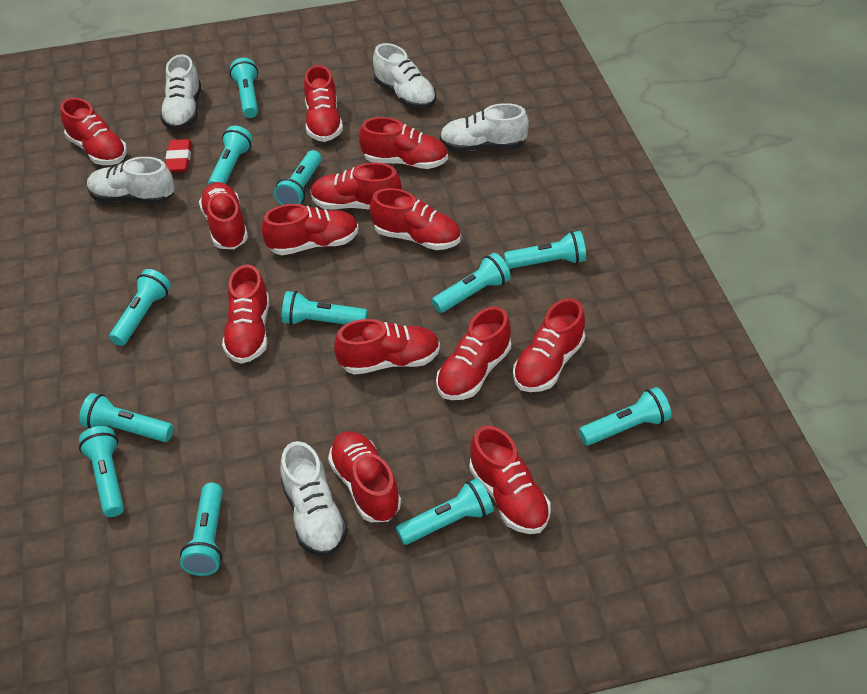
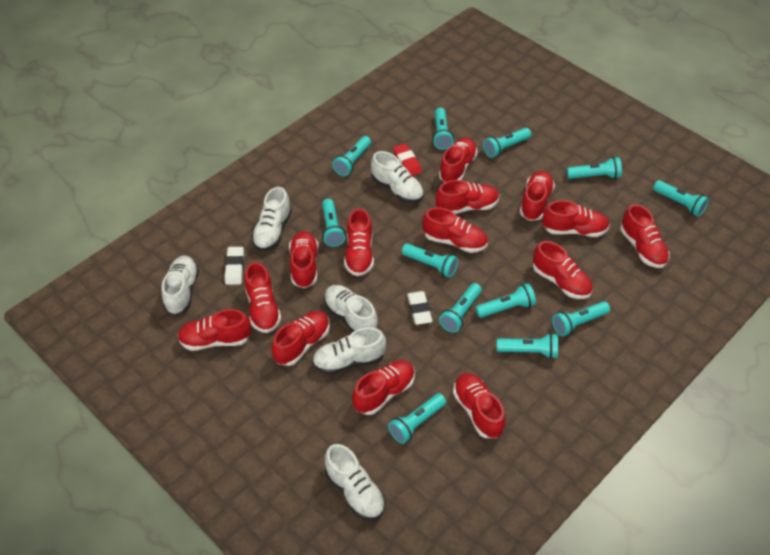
red shoe: [61,98,127,165] [199,182,248,249] [222,264,269,364] [262,204,359,255] [304,65,343,142] [310,163,401,210] [328,431,401,522] [334,319,440,375] [359,117,448,169] [370,188,461,250] [436,306,511,400] [469,426,551,534] [513,298,585,392] = 13 -> [177,309,251,351] [244,262,281,333] [272,311,330,366] [289,231,318,288] [344,208,374,276] [352,360,415,415] [422,208,488,253] [436,180,499,214] [439,138,478,182] [453,373,506,438] [520,171,555,221] [533,241,592,299] [542,200,610,237] [620,204,670,268] = 14
white eraser: none = 0 -> [225,247,244,285] [407,291,432,325] = 2
white shoe: [87,157,174,204] [160,54,201,130] [280,441,348,556] [373,43,436,109] [440,103,529,152] = 5 -> [161,256,199,315] [251,187,292,251] [312,327,386,375] [324,285,378,332] [325,444,385,520] [371,151,424,203] = 6

